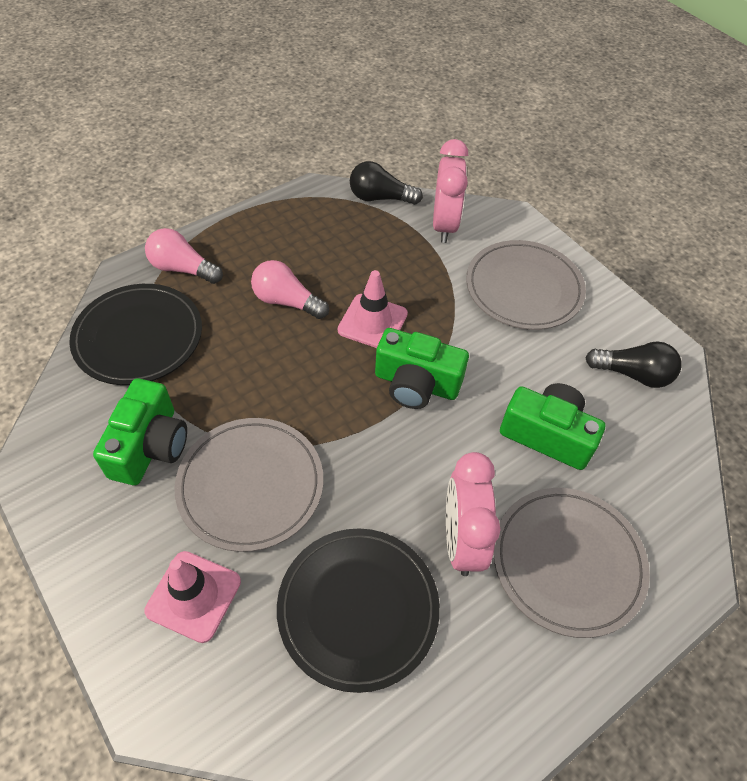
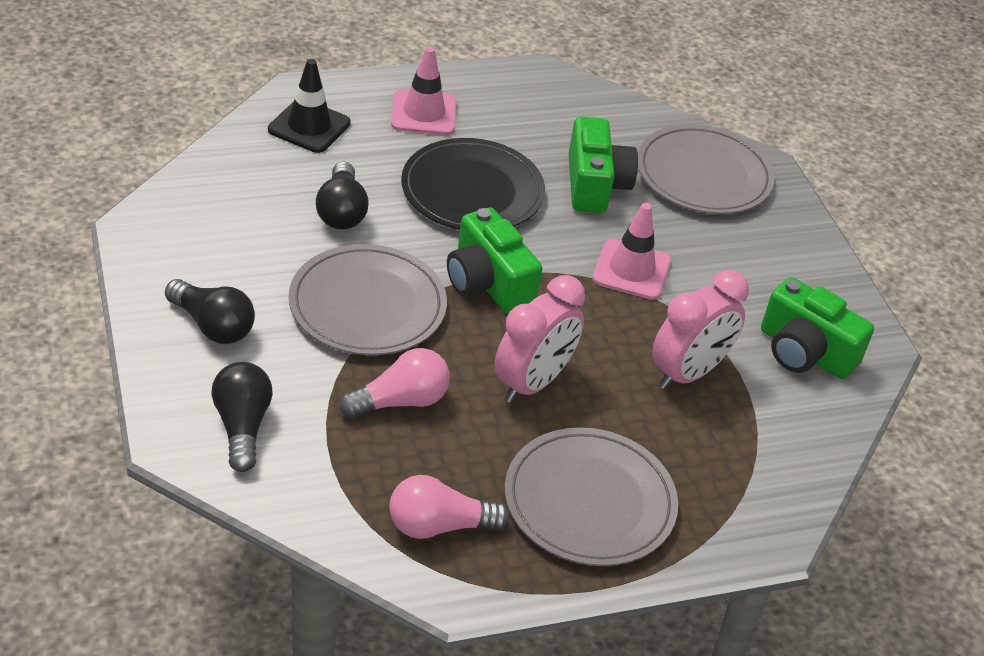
black light bulb: [350,161,423,205] [585,342,682,388] = 2 -> [165,279,255,344] [211,362,273,472] [316,162,369,230] = 3
black plate: [69,284,202,385] [277,528,440,693] = 2 -> [401,138,545,230] = 1
black traffic cone: none = 0 -> [268,59,351,153] = 1

